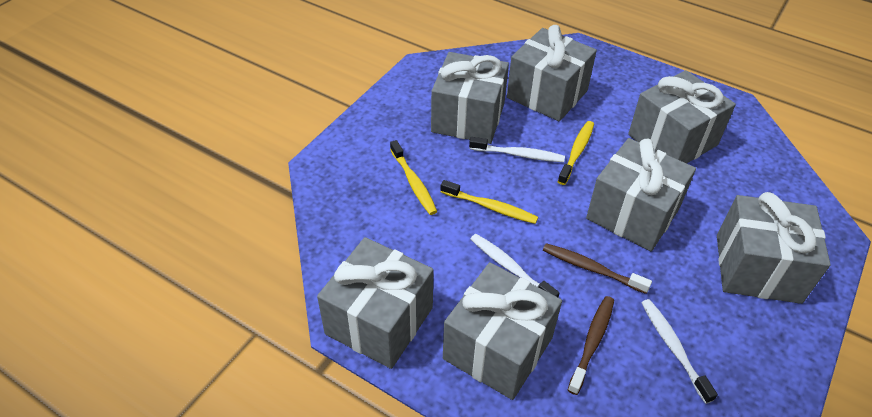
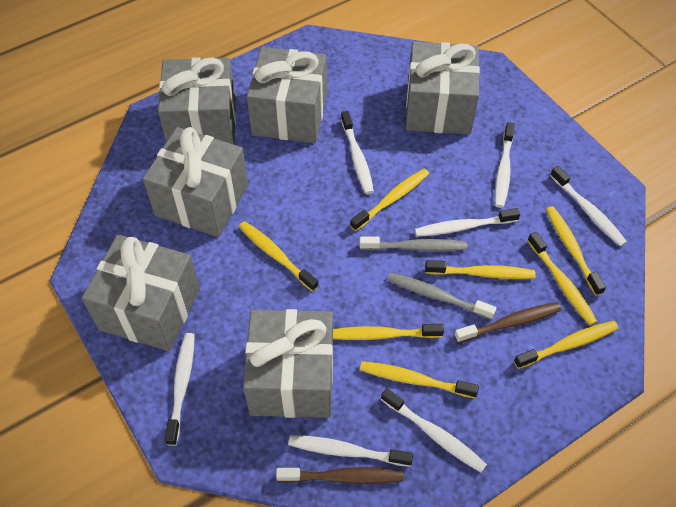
grey gift: [317,237,433,369] [431,52,509,144] [443,262,562,400] [507,25,597,122] [586,138,696,251] [628,70,736,163] [717,192,831,304] = 7 -> [82,234,200,352] [143,127,248,237] [158,57,236,145] [243,309,333,418] [247,47,327,143] [406,42,480,135] = 6
grey toothbrush: none = 0 -> [360,236,467,251] [387,273,497,320] = 2
white toothbrush: [469,137,565,162] [471,234,560,297] [641,299,718,404] = 3 -> [165,333,195,446] [288,435,413,467] [341,111,374,194] [381,388,487,472] [415,208,520,237] [495,122,515,208] [550,166,627,247] = 7
yellow toothbrush: [390,140,437,215] [441,180,538,224] [558,121,594,185] = 3 -> [239,221,319,292] [333,324,444,340] [350,169,429,231] [360,361,479,398] [425,260,536,279] [514,321,619,369] [527,232,598,326] [546,206,606,296] = 8

